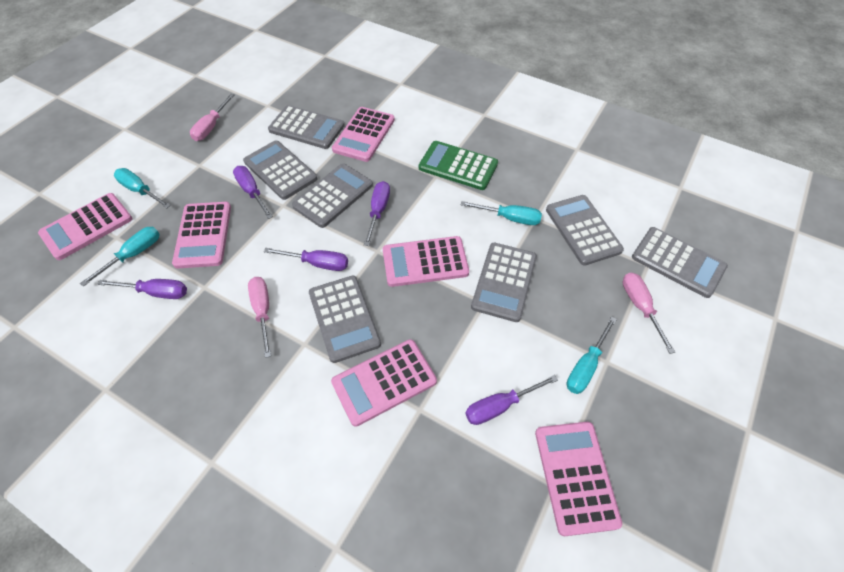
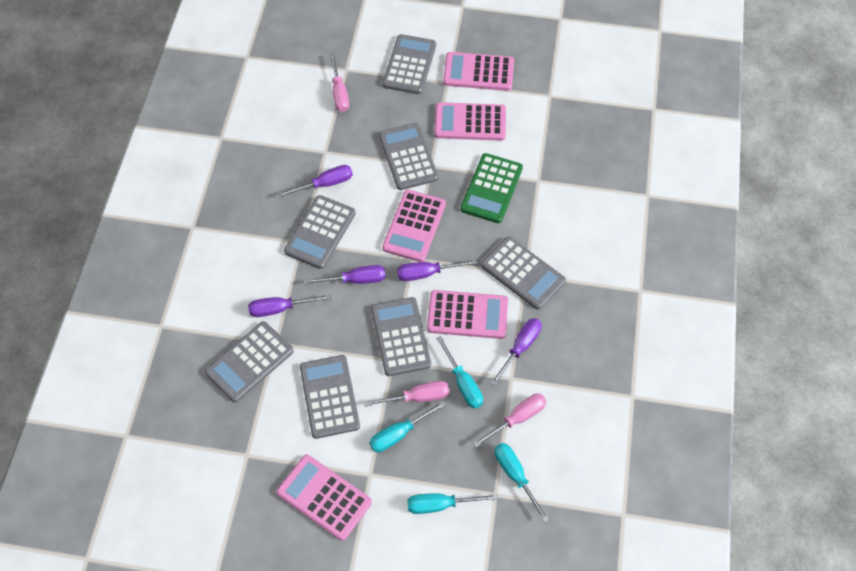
pink calculator: [38,193,133,260] [172,202,231,269] [331,339,437,427] [332,107,395,162] [383,236,469,287] [535,422,622,536] = 6 -> [277,455,372,541] [382,190,446,262] [427,290,508,339] [435,102,506,141] [443,52,514,91] = 5

